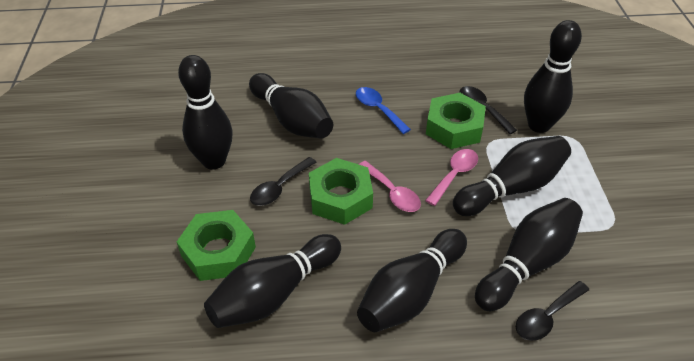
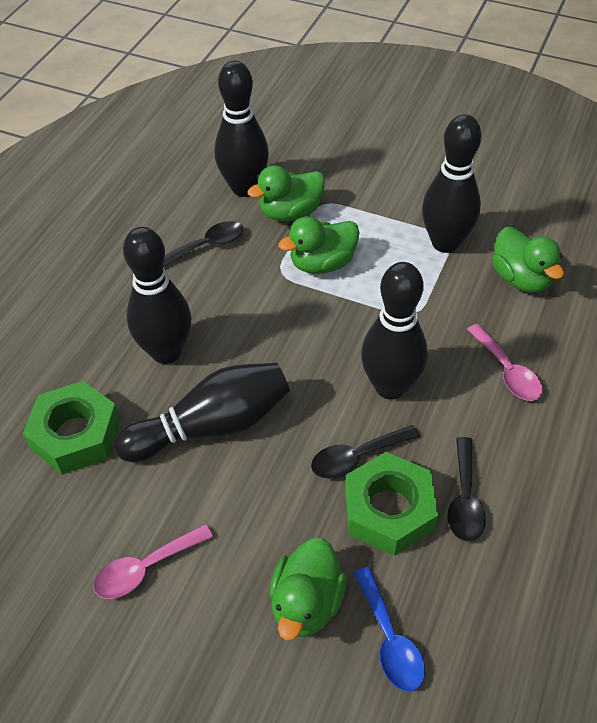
black bowling pin: [178,55,233,170] [204,234,341,328] [249,73,333,139] [357,229,467,332] [453,136,571,216] [475,198,583,311] [524,20,582,133] = 7 -> [114,362,290,462] [123,227,191,364] [214,61,269,197] [361,262,428,400] [422,114,482,253] = 5
green duck: none = 0 -> [247,165,325,222] [270,538,347,640] [279,217,360,274] [492,227,564,292] = 4
green nut: [177,210,256,281] [309,158,373,225] [426,93,486,149] = 3 -> [23,381,120,475] [345,452,438,556] = 2

